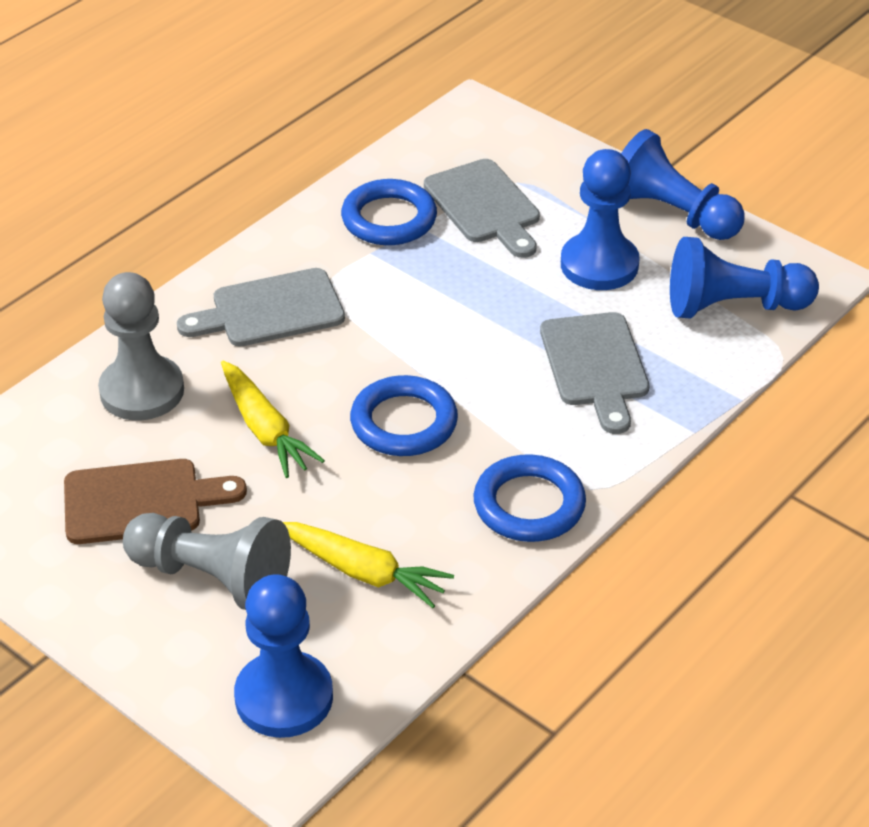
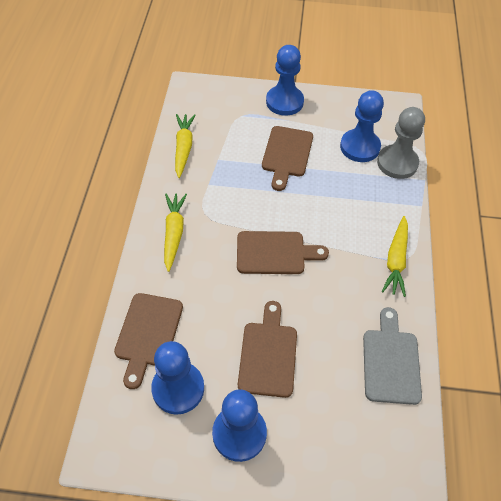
blue ring: [341,179,437,245] [350,375,458,456] [473,454,586,542] = 3 -> none = 0
brown cutting board: [64,459,247,544] = 1 -> [114,293,183,389] [237,231,329,274] [238,301,297,398] [262,126,313,191] = 4
grey cutting board: [177,268,345,347] [424,159,540,258] [540,312,649,434] = 3 -> [363,307,422,405] = 1
grey pawn: [98,272,184,420] [123,513,291,610] = 2 -> [377,107,425,179] = 1
yellow carrot: [221,360,325,478] [283,522,454,608] = 2 -> [164,194,187,272] [175,114,196,178] [382,216,408,297] = 3

